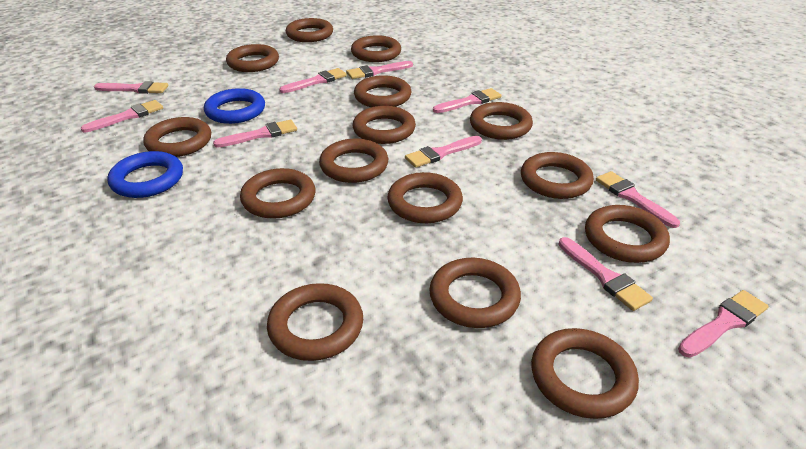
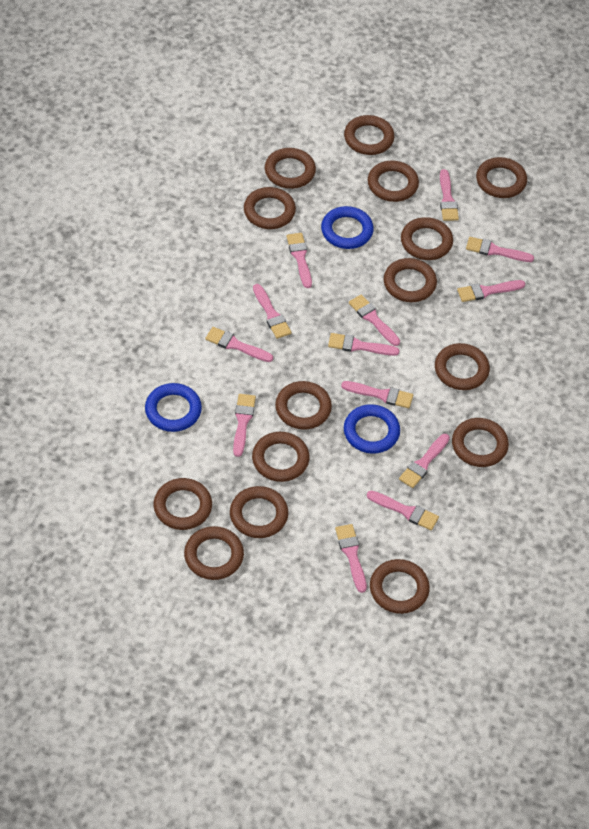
blue ring: [107,151,183,198] [204,88,265,124] = 2 -> [145,383,202,432] [321,206,374,249] [344,404,400,454] = 3
pink brush: [81,100,163,133] [94,81,168,94] [213,120,297,148] [279,68,347,93] [346,61,413,79] [405,136,482,168] [433,88,502,113] [558,237,653,311] [596,171,680,228] [678,290,769,358] = 10 -> [205,327,273,362] [233,394,256,457] [253,284,292,339] [286,233,312,288] [328,333,400,356] [335,524,367,593] [341,381,413,408] [349,294,400,346] [367,491,439,530] [399,434,450,488] [440,169,459,221] [457,280,525,302] [466,237,534,262] = 13

